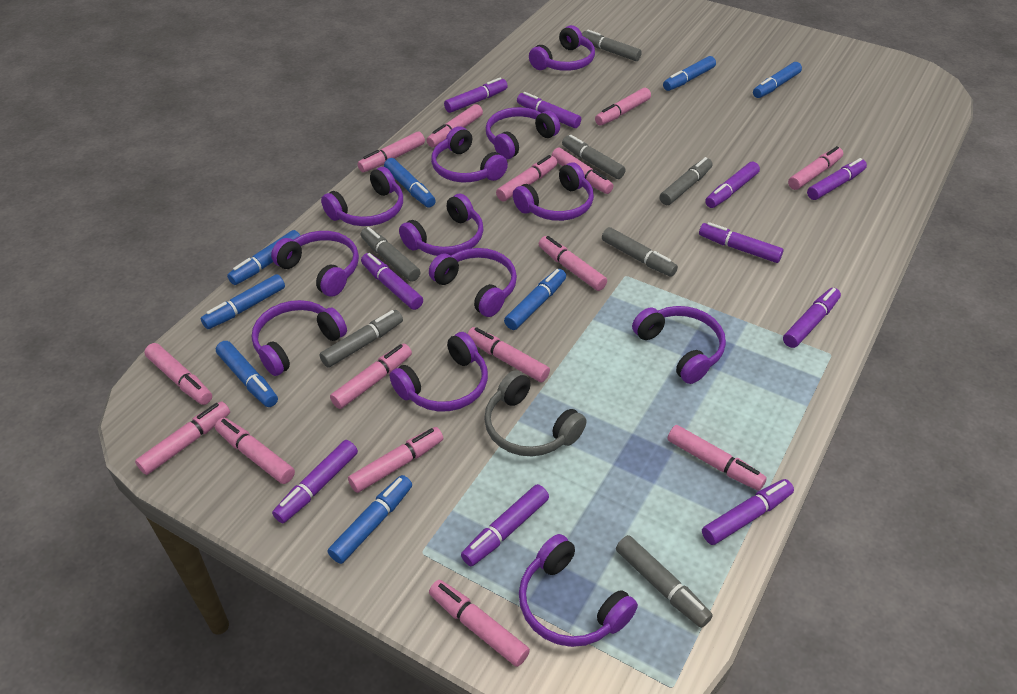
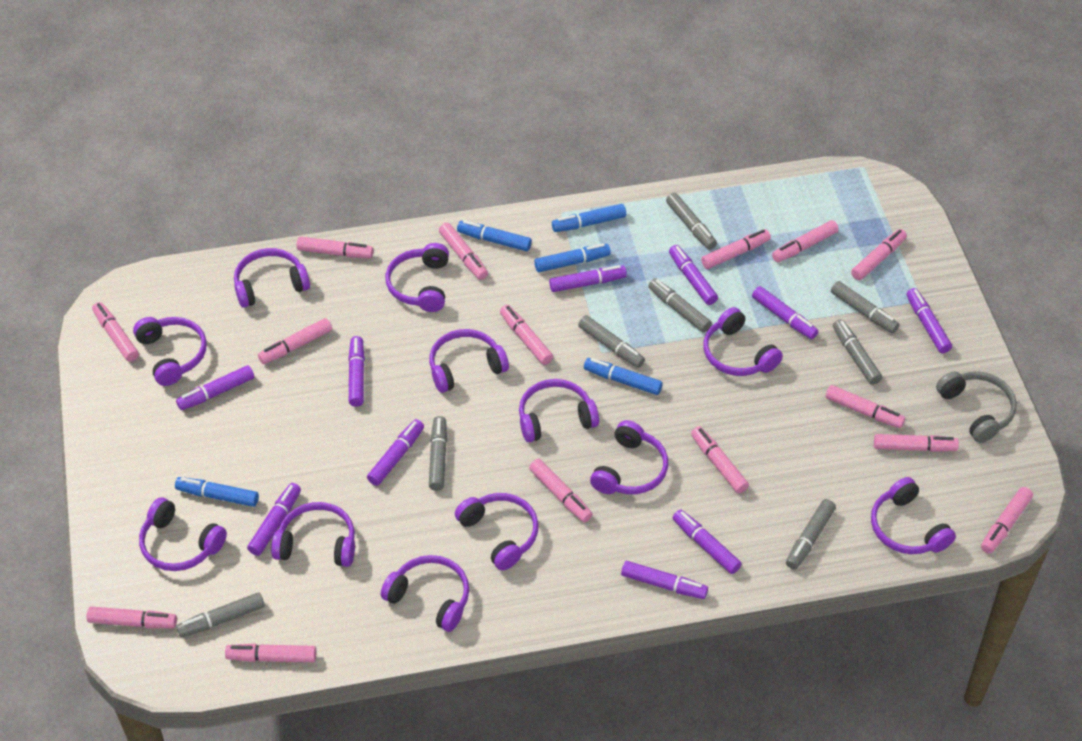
blue marker: [201,274,285,329] [216,341,278,407] [227,230,300,285] [328,475,412,564] [384,158,436,208] [504,269,566,330] [663,56,716,91] [753,62,802,98] = 8 -> [175,477,259,507] [457,220,532,251] [534,243,611,272] [552,204,626,232] [584,358,662,395] = 5
grey marker: [319,310,403,368] [361,227,421,282] [562,135,626,179] [582,29,642,61] [602,227,678,277] [616,535,713,628] [659,157,712,205] = 7 -> [176,592,265,637] [429,416,447,491] [578,315,645,368] [648,278,712,333] [666,193,717,250] [786,499,836,569] [831,281,899,333] [833,319,882,385] = 8

